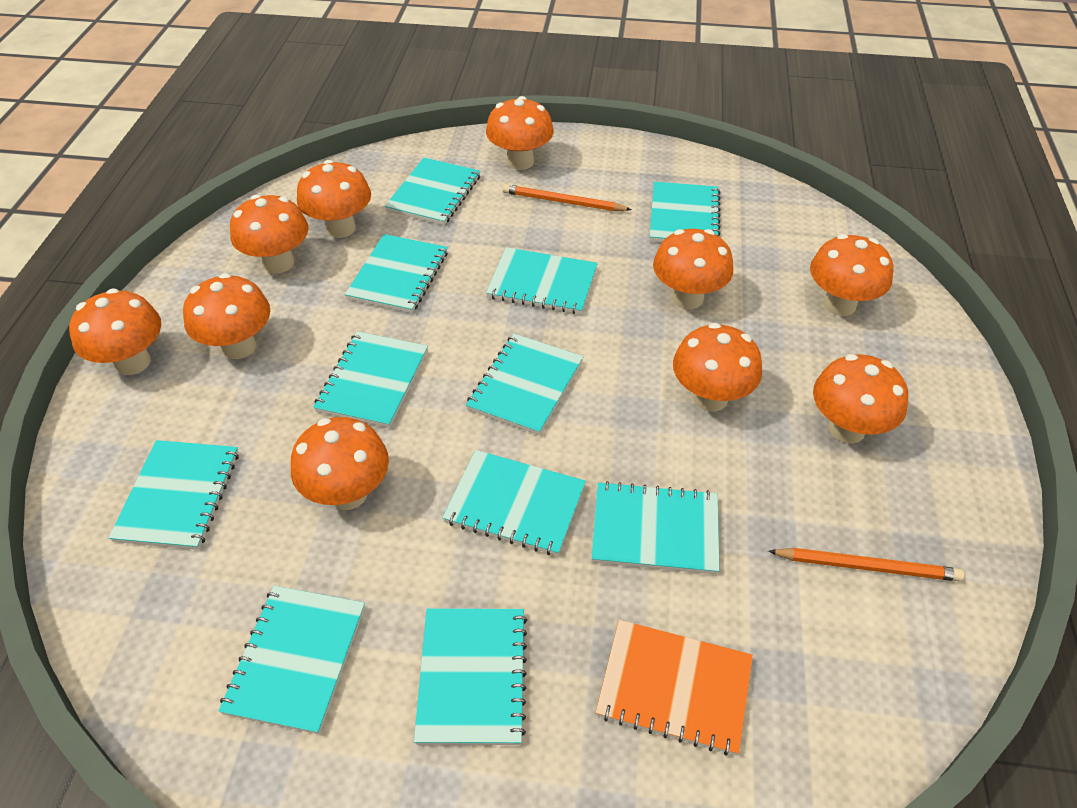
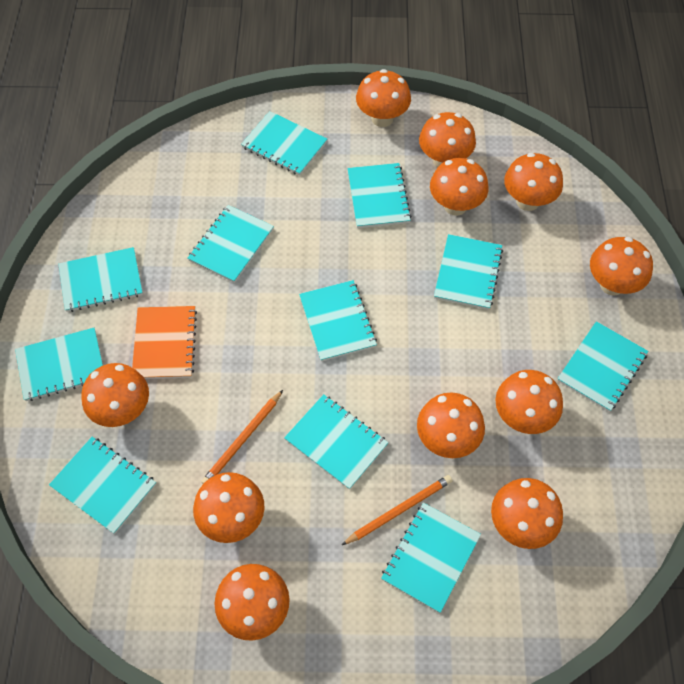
orange mushroom: [69,288,161,375] [183,273,270,359] [230,195,308,273] [291,417,389,510] [297,160,371,238] [486,96,554,170] [653,229,733,309] [673,323,762,412] [810,234,894,316] [813,354,908,444] = 10 -> [81,363,149,427] [193,472,265,543] [215,564,290,641] [356,69,411,127] [417,393,485,458] [419,112,476,167] [430,158,488,216] [491,478,563,549] [495,370,563,434] [504,153,563,211] [590,237,653,296] = 11

